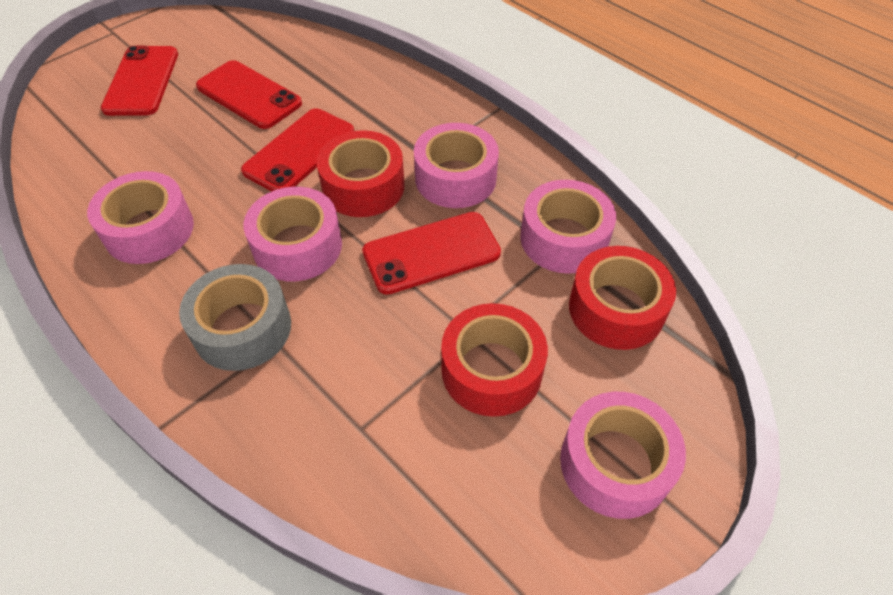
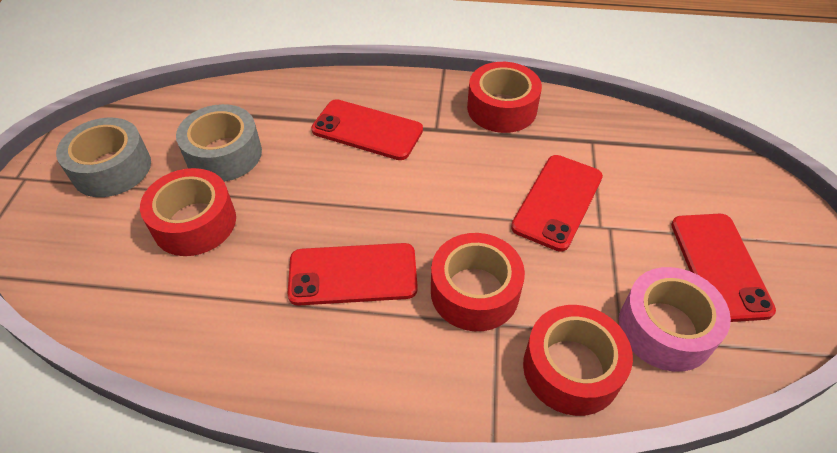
grey tape: [179,264,291,371] = 1 -> [56,118,151,197] [176,104,262,182] = 2
pink tape: [87,171,194,264] [244,187,342,281] [414,123,499,208] [520,180,616,274] [560,392,686,519] = 5 -> [619,267,731,372] = 1
red tape: [316,130,405,217] [441,303,548,417] [569,246,676,350] = 3 -> [140,168,236,256] [431,233,525,331] [467,62,542,133] [523,305,633,416] = 4

